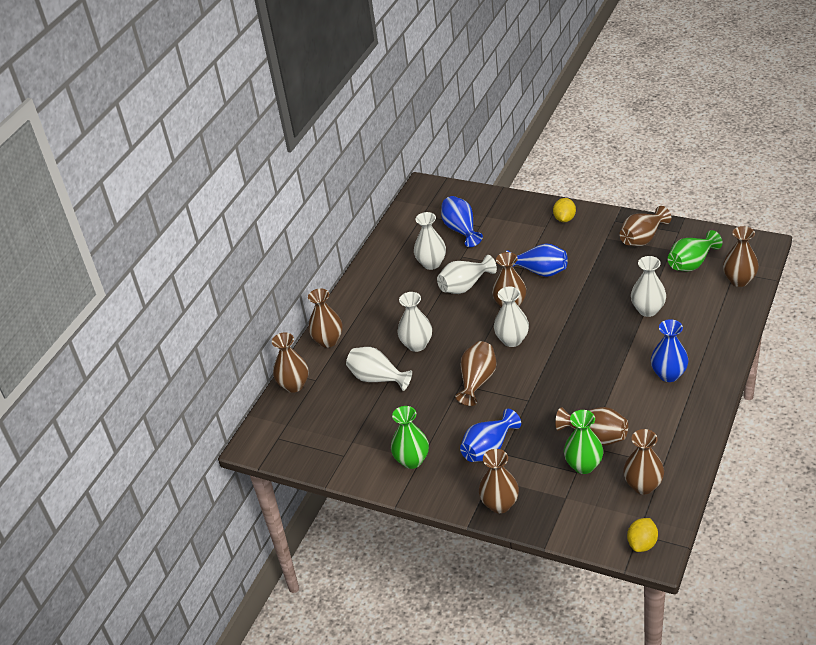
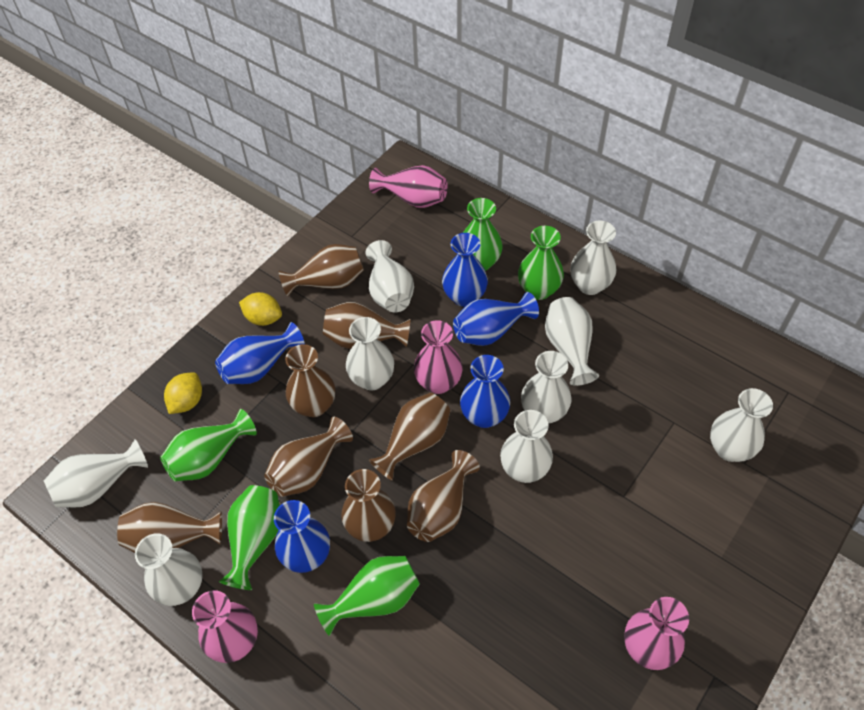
blue vase: [441,196,483,247] [460,409,521,462] [506,243,568,277] [651,319,688,382] = 4 -> [215,322,305,384] [274,500,330,573] [442,233,488,307] [453,292,539,346] [460,355,510,428] = 5
brown vase: [272,332,309,393] [308,288,343,348] [455,341,497,406] [479,449,519,513] [492,252,526,307] [555,407,628,445] [619,206,671,246] [623,429,664,494] [723,226,759,287] = 9 -> [117,502,222,553] [264,417,353,497] [279,244,364,297] [285,344,335,417] [323,302,410,349] [341,469,396,542] [369,393,451,481] [407,450,480,542] = 8
green vase: [391,406,429,469] [564,410,603,474] [668,230,722,271] = 3 -> [160,409,257,481] [219,485,280,590] [314,556,420,636] [463,198,503,271] [518,226,564,300] = 5
pink vase: none = 0 -> [192,590,258,663] [369,165,448,208] [414,320,463,394] [624,597,689,670] = 4
white vase: [346,347,412,391] [397,292,432,352] [414,212,446,270] [437,255,497,294] [494,287,529,347] [631,256,666,317] = 6 -> [43,439,148,508] [135,533,203,606] [346,317,394,390] [366,240,414,313] [500,410,553,483] [521,351,571,424] [545,297,599,386] [570,221,616,295] [710,388,773,462] = 9

